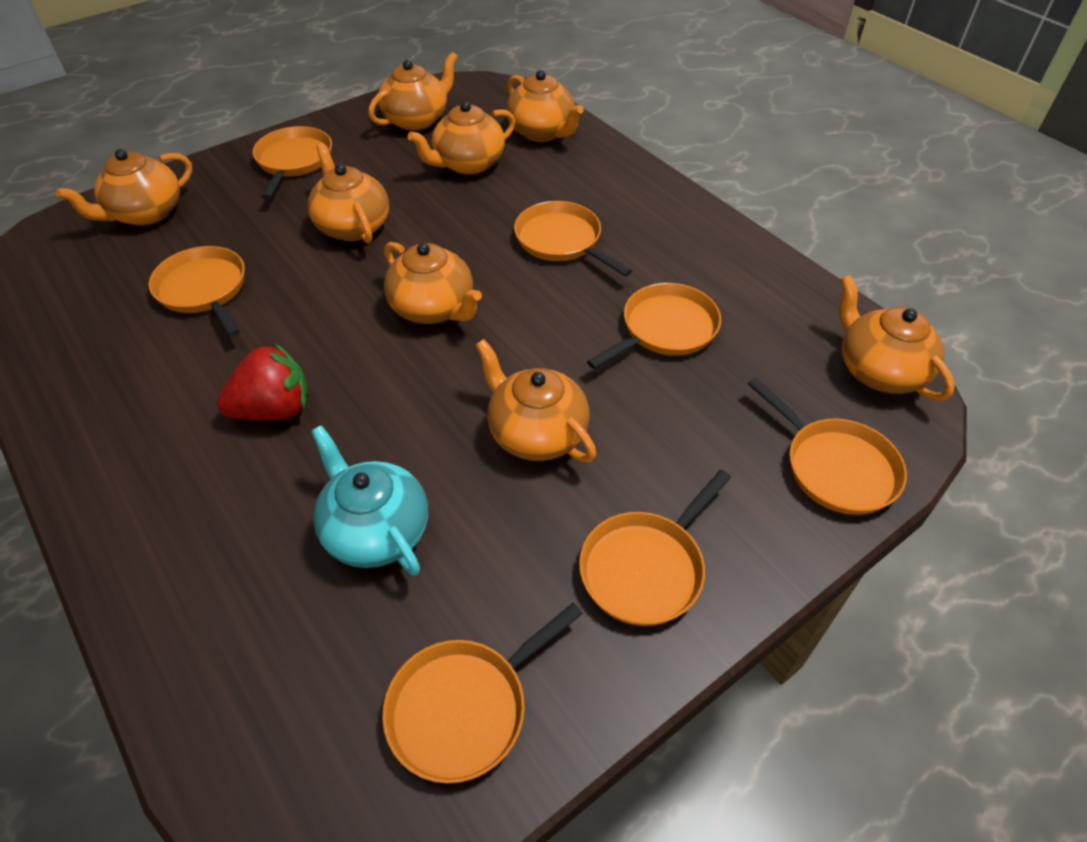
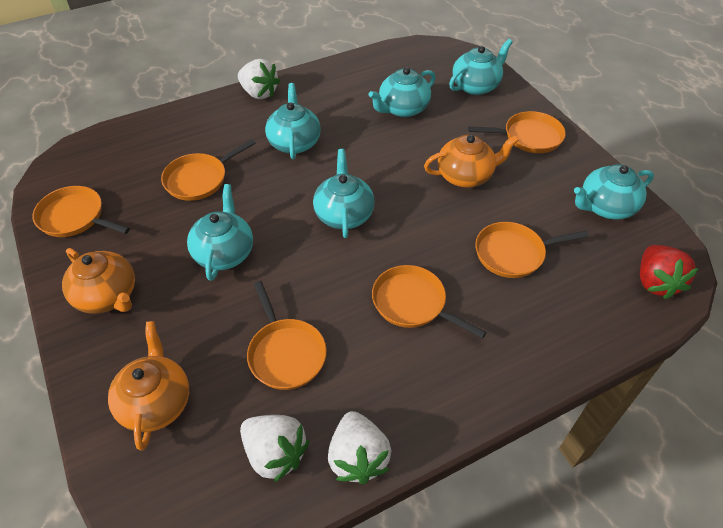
orange pan: [149,246,245,337] [253,126,332,199] [382,603,583,783] [514,201,632,277] [579,470,731,626] [587,283,721,369] [748,377,907,515] = 7 -> [32,186,130,237] [161,139,256,201] [247,281,327,390] [372,265,487,339] [468,111,566,153] [475,222,589,278] = 6
orange teapot: [56,149,192,226] [307,143,389,243] [368,52,458,131] [384,242,482,324] [408,101,515,175] [475,339,596,462] [506,70,584,142] [839,275,955,401] = 8 -> [62,248,135,314] [108,321,189,450] [424,135,519,188] = 3
turquoise teapot: [311,425,428,576] = 1 -> [187,184,253,281] [265,83,321,159] [313,149,375,238] [368,67,436,117] [449,39,513,95] [574,164,654,220] = 6
white strawberry: none = 0 -> [238,59,280,99] [240,415,310,483] [328,411,391,484] = 3

